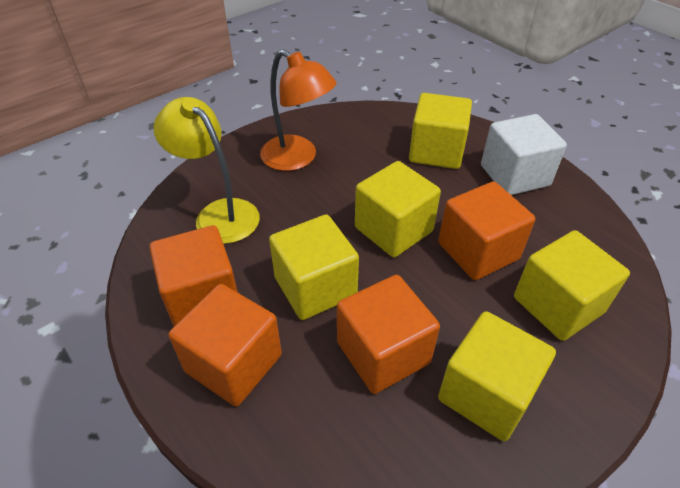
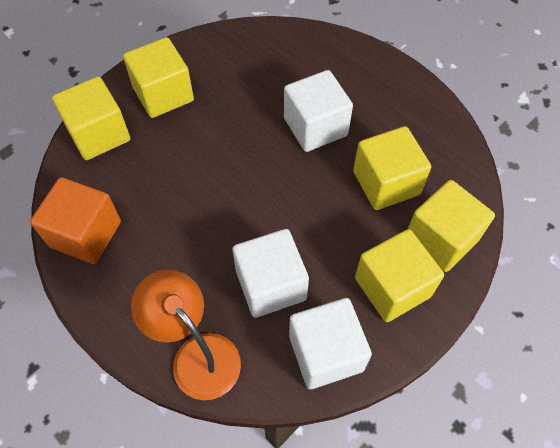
orange cube: [149,225,238,326] [169,284,282,406] [337,275,440,394] [438,181,535,280] = 4 -> [30,177,121,264] = 1
white cube: [481,114,567,195] = 1 -> [232,229,309,318] [284,70,353,152] [289,298,372,389] = 3
yellow lamp: [154,97,260,244] = 1 -> none = 0

